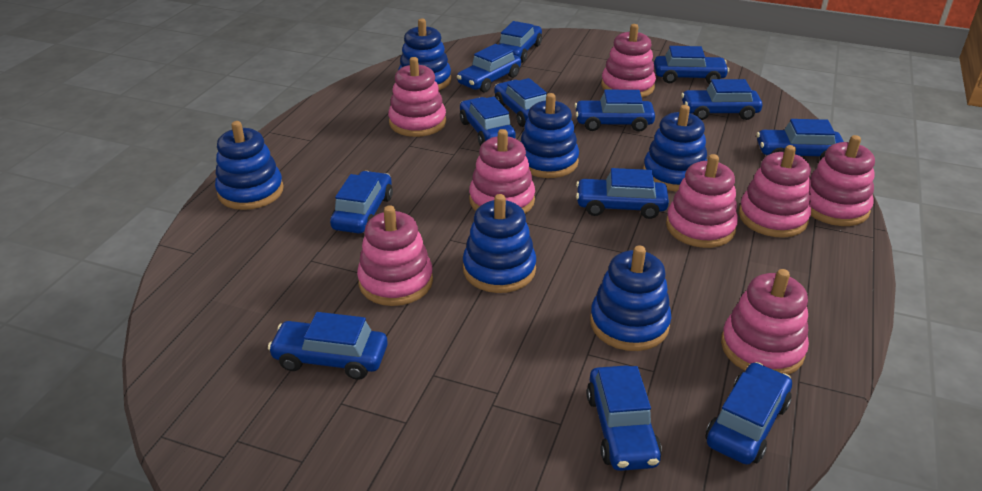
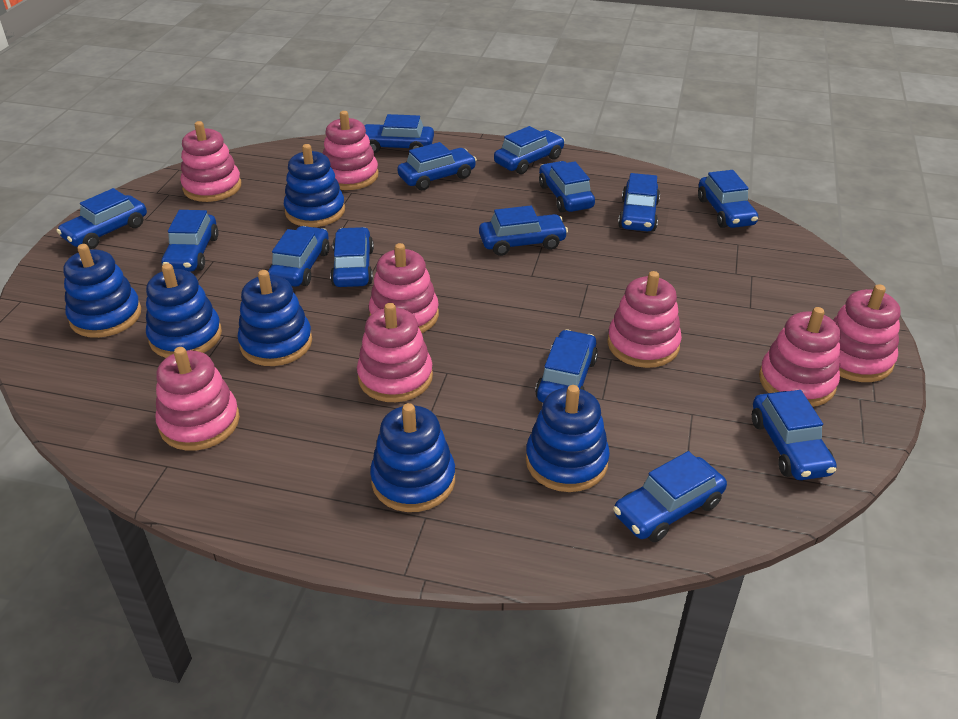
blue car: [268,312,387,380] [330,171,393,234] [457,44,521,93] [460,96,516,146] [494,78,547,127] [498,21,542,63] [574,90,655,131] [576,168,669,219] [587,365,662,471] [654,46,729,84] [681,79,763,120] [706,362,792,465] [757,119,844,160] = 13 -> [57,188,147,249] [162,210,219,272] [268,226,330,287] [330,227,374,287] [364,114,434,153] [397,142,477,190] [479,206,568,256] [494,126,565,174] [535,329,598,403] [539,161,595,212] [613,451,727,542] [618,173,660,231] [698,170,758,228] [752,390,837,480] = 14

